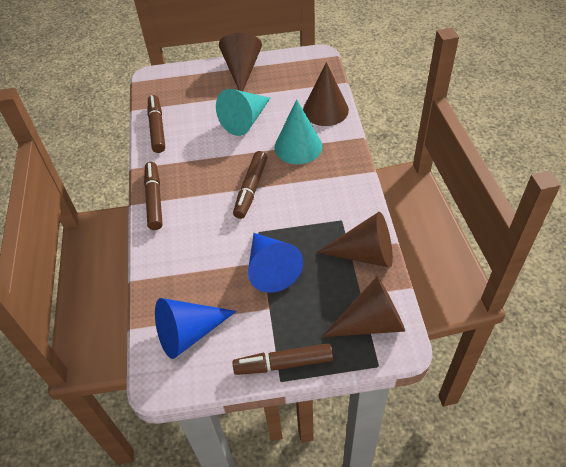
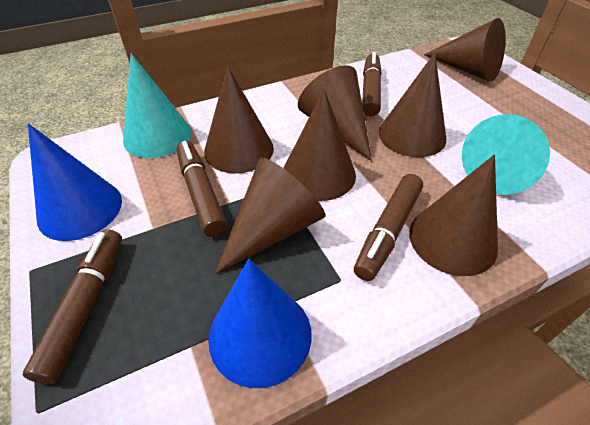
brown cone: [219,33,262,91] [303,62,349,126] [316,212,393,268] [322,276,405,337] = 4 -> [204,66,274,174] [214,158,326,275] [284,89,356,201] [298,65,372,161] [378,53,446,157] [409,155,498,276] [424,18,506,82] = 7

